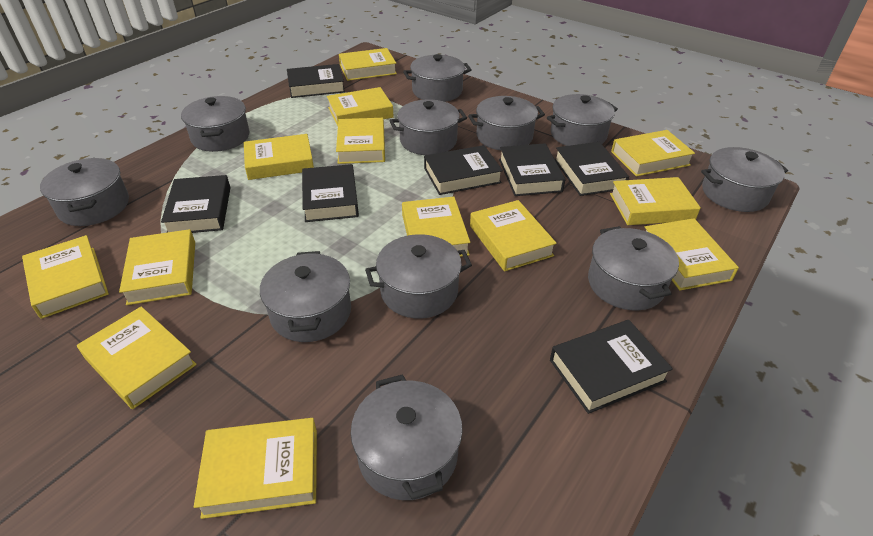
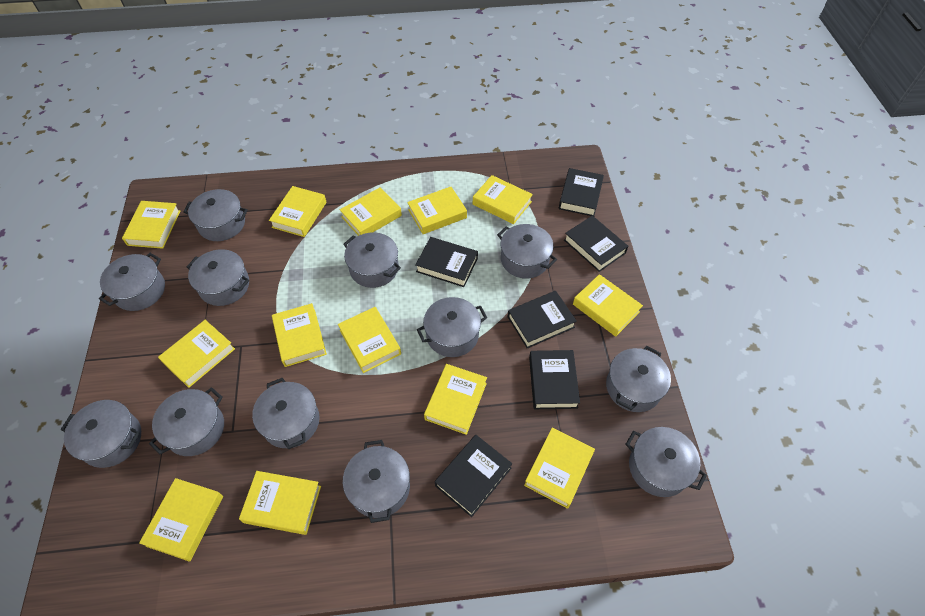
black book: [161,175,230,233] [287,64,345,98] [302,164,359,222] [424,145,503,195] [499,143,565,196] [550,320,673,414] [555,142,629,196] = 7 -> [415,237,478,287] [435,435,512,517] [508,291,577,349] [529,350,580,409] [559,168,604,216] [564,216,628,272] = 6
grey pot: [40,158,129,226] [181,96,250,152] [260,251,351,342] [351,374,463,500] [365,234,472,319] [389,99,467,155] [403,54,472,102] [468,96,545,150] [547,94,618,146] [588,226,679,311] [701,147,788,212] = 11 -> [61,400,141,468] [99,253,165,311] [149,387,224,456] [183,189,248,241] [187,249,249,306] [252,378,319,449] [343,232,401,288] [343,440,410,523] [417,297,487,357] [497,224,557,279] [606,346,671,412] [625,427,707,497] = 12

